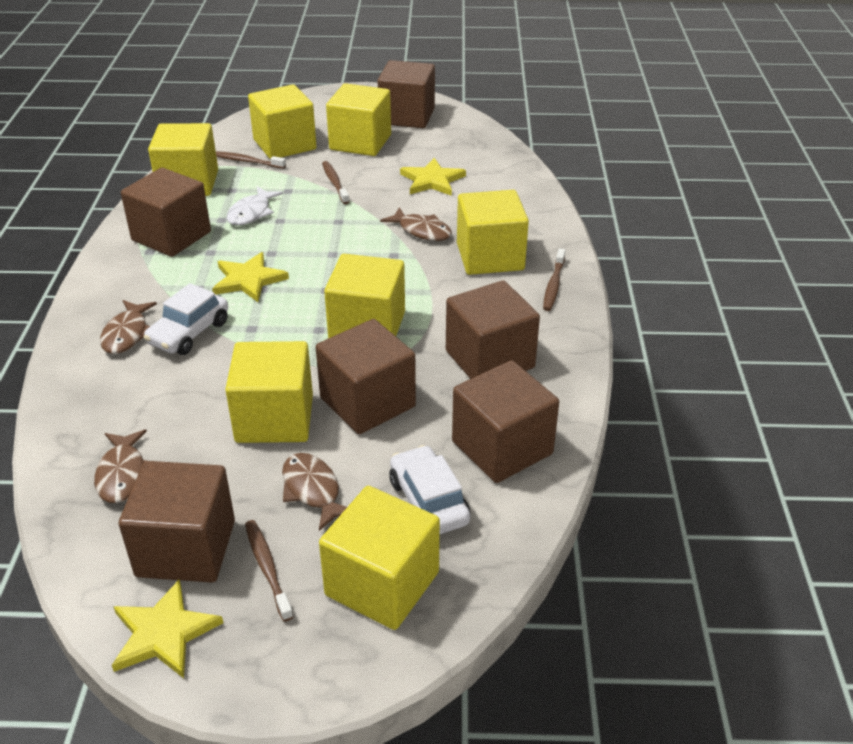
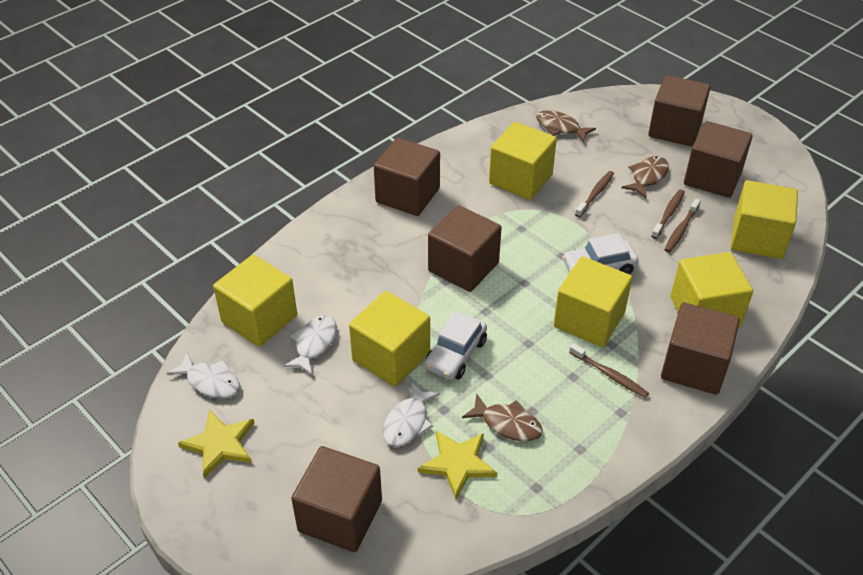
brown fish: [94,429,147,503] [100,300,157,354] [282,453,347,531] [380,207,452,241] = 4 -> [462,393,543,442] [536,110,596,142] [621,156,669,198] = 3
white fish: [227,186,283,225] = 1 -> [166,352,240,398] [283,315,337,376] [383,382,440,447] = 3
yellow cube: [148,123,218,196] [225,341,313,443] [248,84,317,159] [319,486,440,630] [324,254,405,338] [326,83,391,156] [457,190,529,275] = 7 -> [213,255,297,347] [349,291,430,387] [489,122,557,200] [553,256,632,347] [671,252,753,328] [731,180,798,259] = 6
yellow star: [112,580,223,678] [212,252,289,302] [400,158,466,196] = 3 -> [178,410,254,479] [418,431,497,499] = 2

